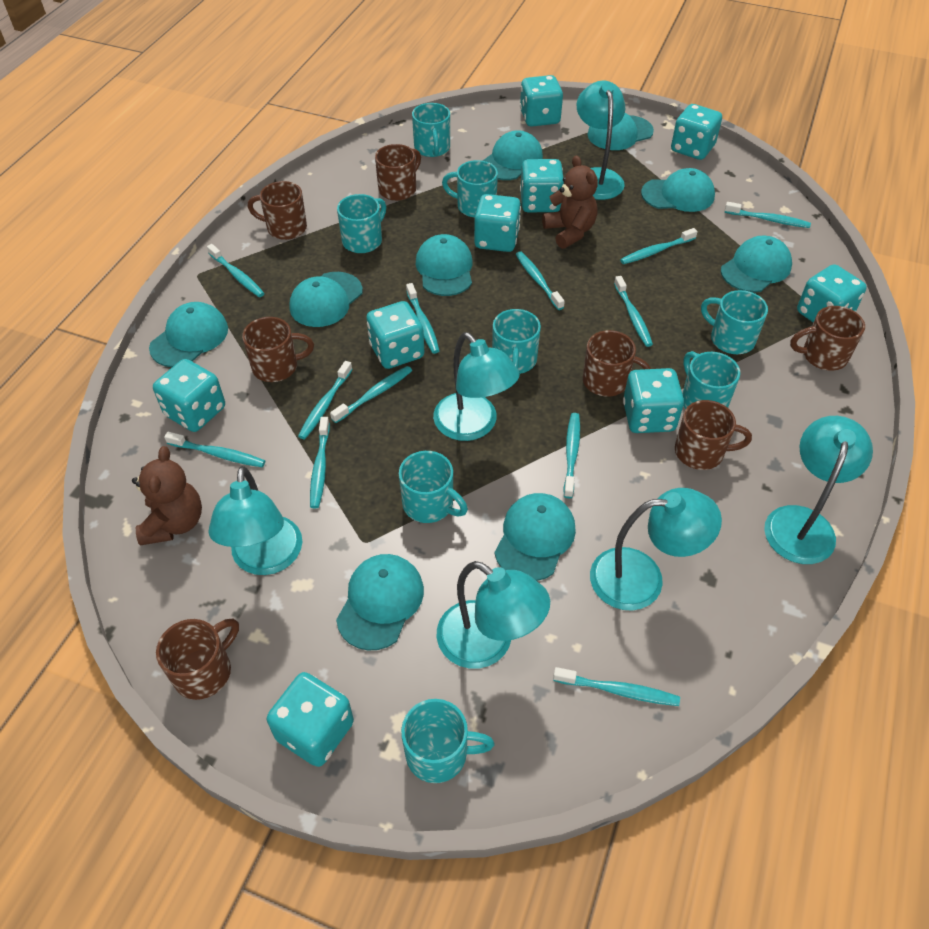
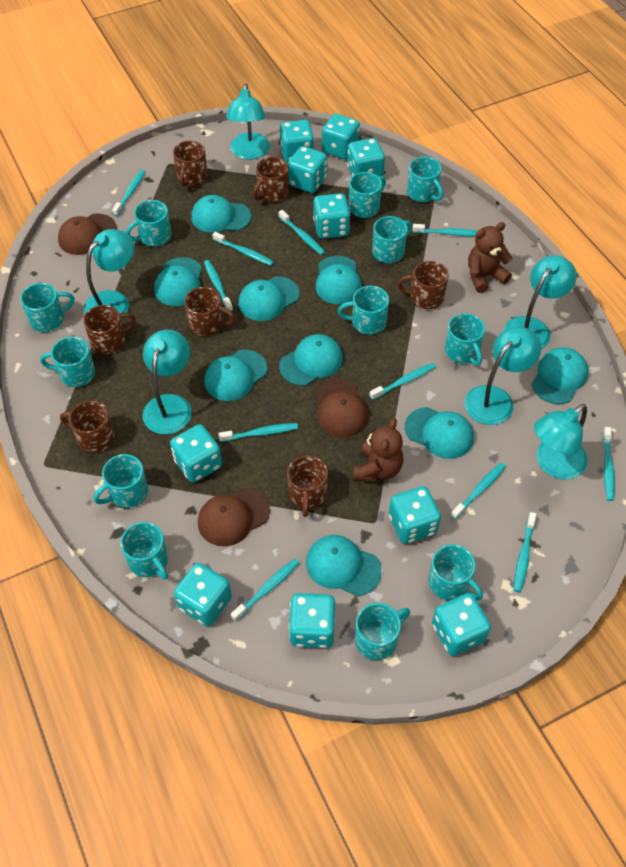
brown cap: none = 0 -> [58,213,117,255] [198,488,270,546] [315,379,368,437] = 3
turquoise dice: [153,359,225,432] [267,672,354,767] [366,301,424,369] [474,194,521,252] [520,75,563,127] [520,159,564,212] [623,368,684,433] [671,104,722,160] [797,264,867,323] = 9 -> [170,424,222,483] [174,563,232,626] [280,120,314,163] [288,146,327,193] [289,593,335,648] [313,193,350,239] [322,114,360,159] [347,138,385,177] [389,486,441,544] [432,593,491,656] = 10
turquoise mug: [337,194,386,253] [399,451,468,523] [401,699,494,783] [412,103,450,157] [442,160,498,218] [492,309,541,374] [682,351,740,409] [701,290,768,354] = 8 -> [20,283,74,332] [40,337,95,387] [93,454,148,508] [121,522,168,580] [126,200,172,247] [338,286,389,335] [349,172,386,218] [355,603,410,660] [372,216,412,263] [407,157,443,202] [428,544,483,600] [445,313,485,366] = 12
turquoise toothbrush: [164,432,265,467] [207,244,265,297] [298,361,352,439] [310,417,330,508] [330,366,412,423] [406,283,440,354] [516,251,565,310] [553,667,680,706] [564,413,580,499] [614,276,653,347] [620,228,698,264] [725,202,811,228] = 12 -> [112,170,145,216] [204,260,233,312] [212,232,273,266] [218,423,298,442] [231,559,299,621] [278,210,325,255] [369,363,436,400] [412,224,478,236] [450,462,506,520] [514,512,536,592] [603,427,615,501] = 11

